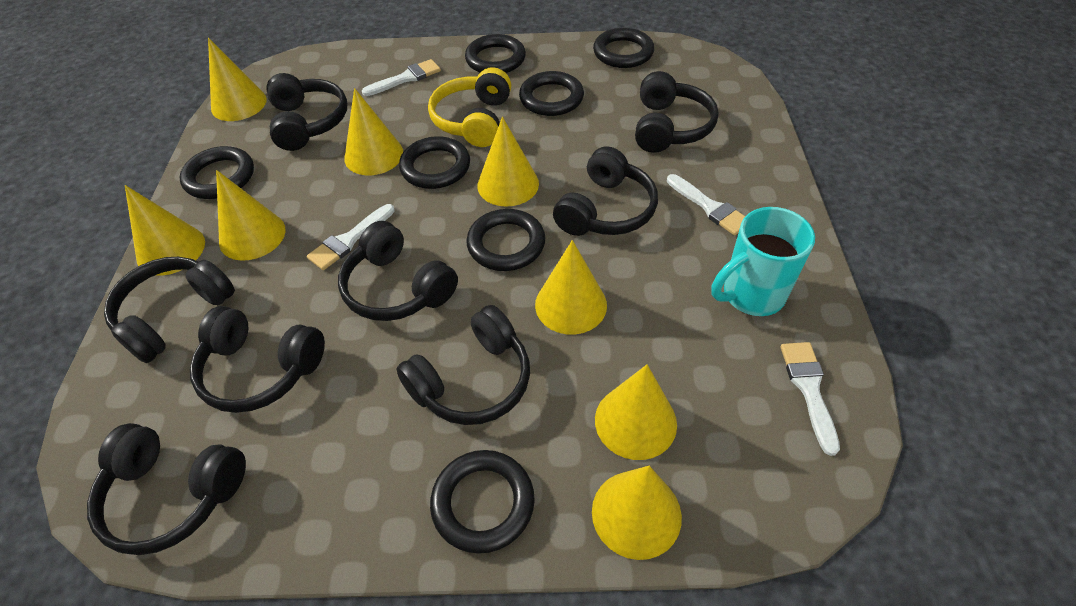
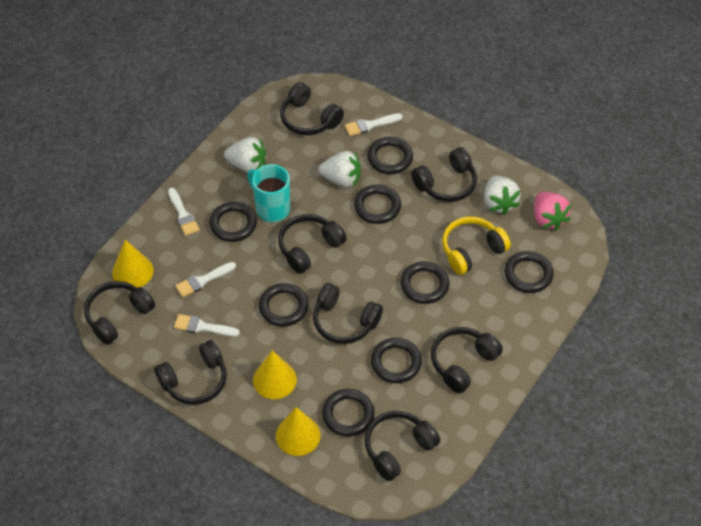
black ring: [180,146,254,199] [399,136,470,189] [430,450,535,554] [465,34,526,73] [466,209,545,271] [519,71,584,116] [593,28,654,68] = 7 -> [209,202,257,242] [259,283,308,327] [322,389,375,437] [354,185,401,224] [367,137,413,174] [371,338,422,383] [400,261,449,304] [505,251,553,293] = 8
pink strawberry: none = 0 -> [534,192,571,231] = 1
white strawberry: none = 0 -> [224,137,266,173] [318,151,361,188] [484,176,521,215] = 3
yellow cone: [125,185,205,276] [208,38,267,121] [216,170,286,261] [344,88,403,175] [477,117,539,207] [535,240,607,335] [592,466,682,560] [595,364,677,460] = 8 -> [112,240,154,288] [253,350,297,399] [276,407,321,456] = 3

